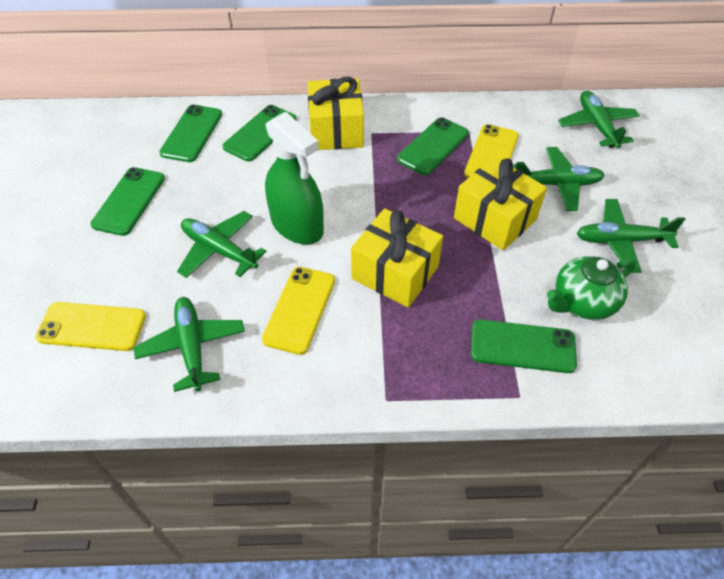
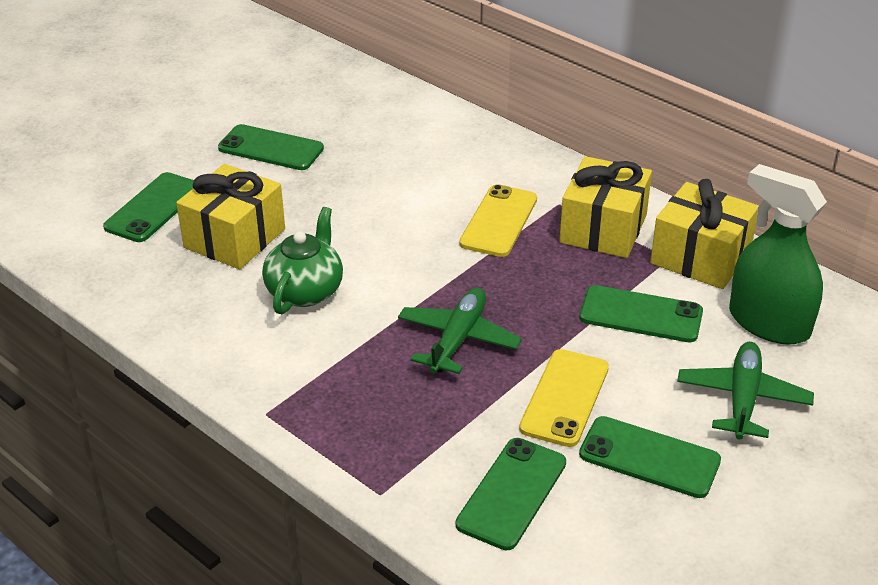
green plane: [134,297,245,392] [177,211,267,278] [513,147,605,211] [558,91,640,148] [577,199,685,273] = 5 -> [398,288,522,374] [677,342,814,439] = 2
yellow phone: [35,302,146,351] [262,267,335,355] [464,124,519,178] = 3 -> [459,184,537,257] [519,349,609,447] = 2

